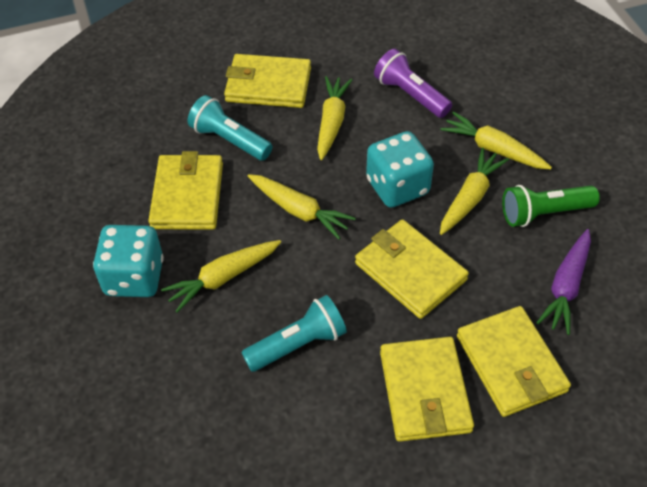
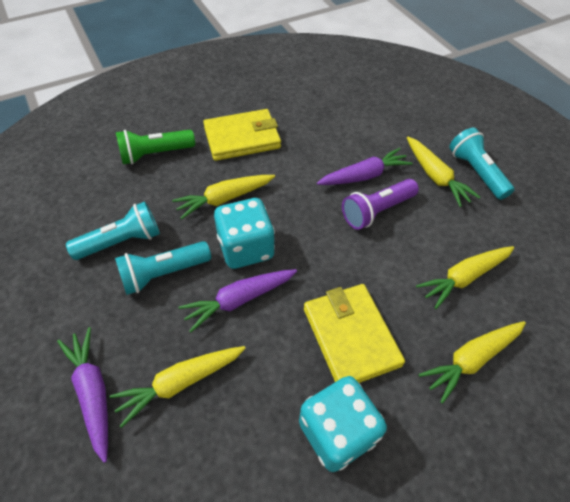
purple carrot: [536,229,591,335] = 1 -> [57,327,108,463] [179,269,297,333] [317,148,413,185] = 3
turquoise flashlight: [188,95,273,161] [241,295,347,372] = 2 -> [66,201,160,260] [115,241,211,295] [449,128,514,200] = 3
yellow wallet: [148,151,223,230] [224,54,311,108] [355,219,469,319] [380,337,474,442] [457,306,571,417] = 5 -> [203,109,281,161] [304,284,405,383] = 2

